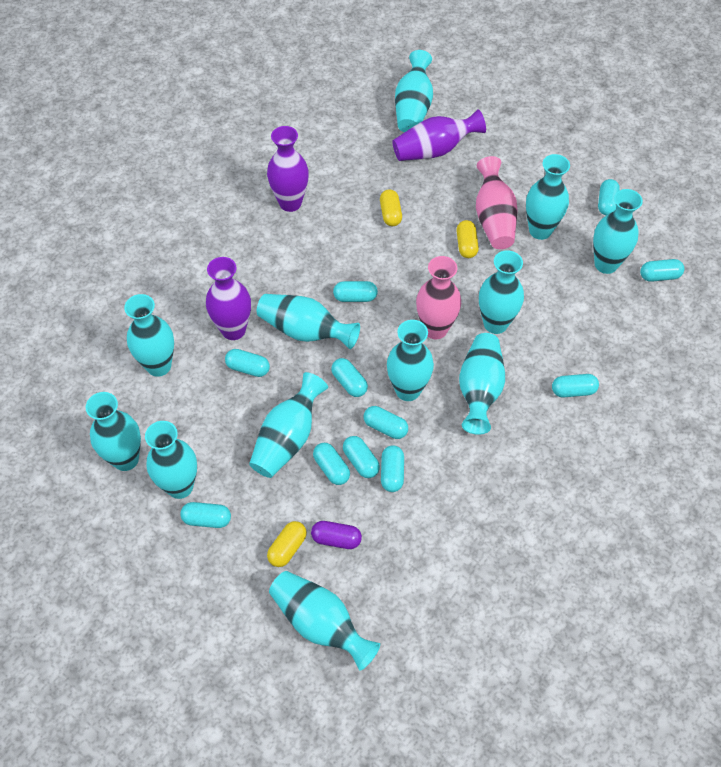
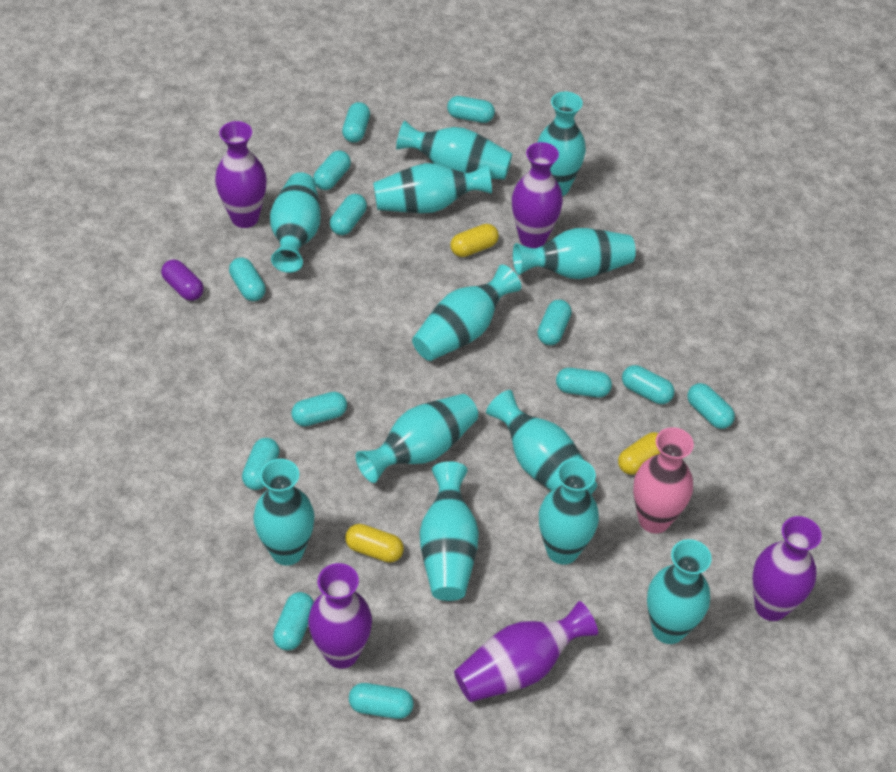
pink vase: [416,256,461,339] [476,156,517,249] = 2 -> [633,427,694,533] = 1
purple vase: [206,257,251,340] [267,126,309,212] [392,109,486,161] = 3 -> [215,121,266,228] [308,563,372,669] [454,601,598,702] [512,142,563,248] [753,516,822,621] = 5
turquoise capsule: [180,502,231,528] [225,349,270,377] [313,443,350,485] [331,358,368,397] [333,281,378,302] [343,436,380,478] [364,406,408,439] [381,446,404,492] [552,374,599,397] [598,179,620,215] [640,259,684,282] = 11 -> [229,257,266,301] [242,438,280,490] [273,592,314,651] [291,392,347,426] [313,150,351,190] [330,194,367,235] [342,102,370,143] [349,683,414,719] [447,96,495,123] [538,300,572,345] [556,368,612,397] [622,365,674,404] [687,383,735,429] = 13

